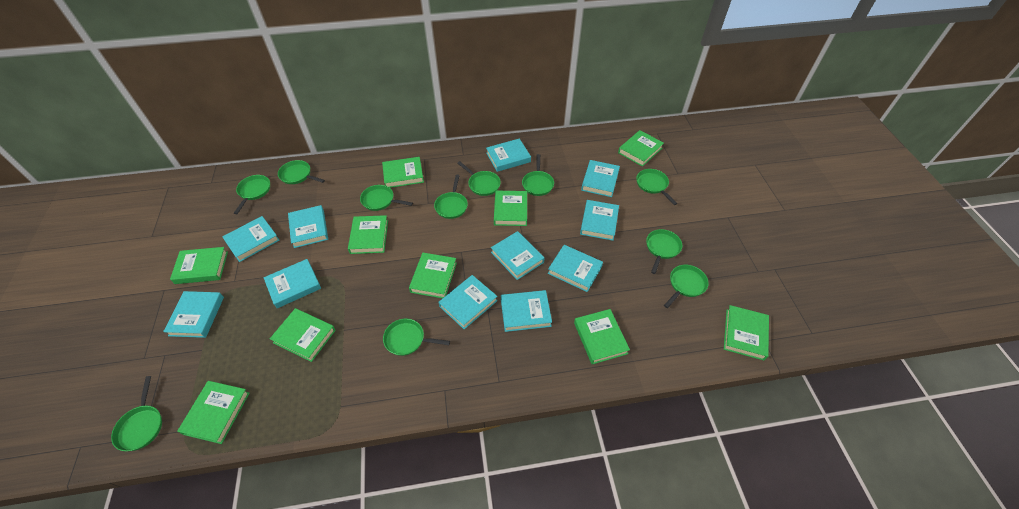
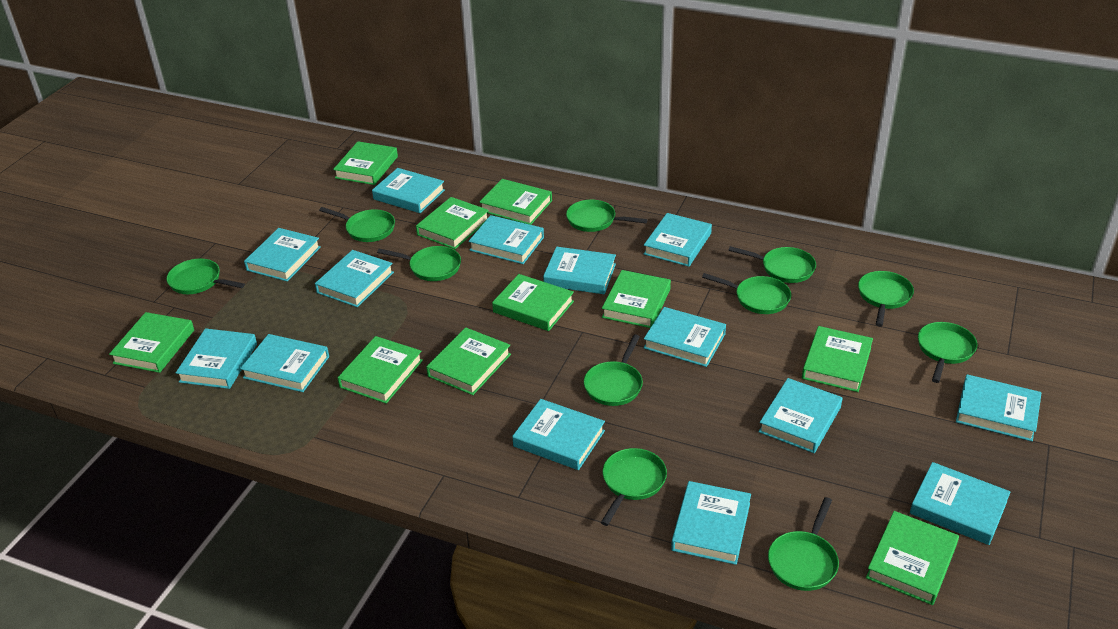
turquoise book: [163,291,224,338] [222,216,279,262] [264,259,321,308] [288,205,328,248] [438,275,498,329] [486,139,531,172] [491,231,544,280] [501,290,552,332] [548,245,603,292] [580,200,619,241] [581,160,620,197] = 11 -> [176,328,257,389] [240,334,329,392] [244,228,321,282] [315,250,394,307] [372,168,445,213] [469,215,544,264] [512,399,605,470] [543,247,616,294] [643,307,726,367] [644,213,712,267] [671,481,751,565] [758,378,842,453] [910,462,1010,545] [956,374,1041,441] = 14

